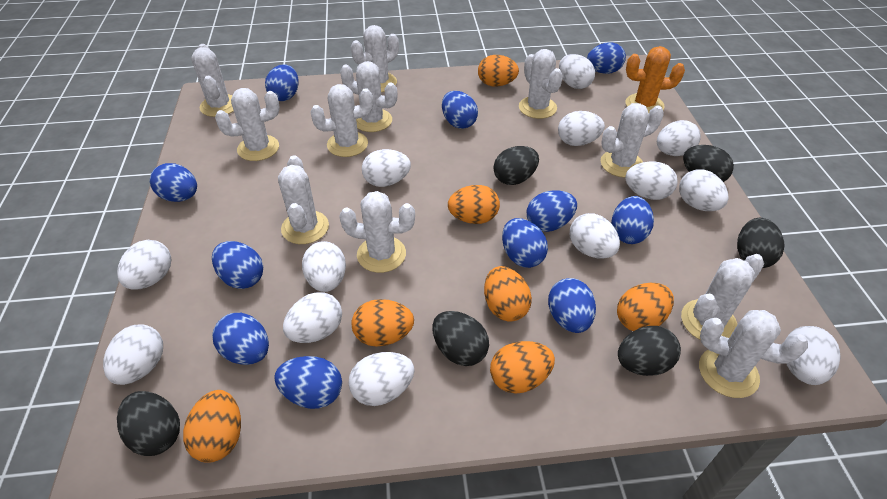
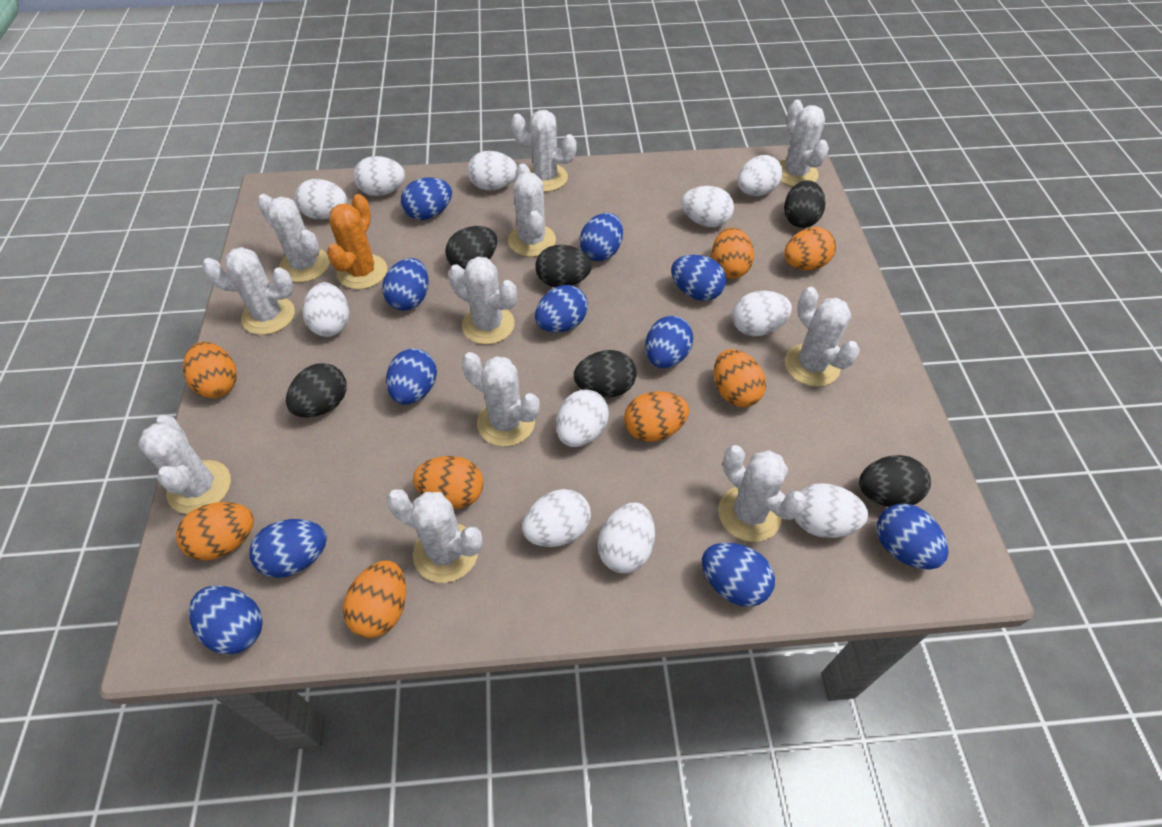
orange egg: [183,390,241,463] [351,299,414,347] [448,185,500,224] [478,55,519,87] [484,266,532,322] [490,341,555,394] [617,283,674,331] = 7 -> [176,502,254,561] [183,342,237,398] [343,560,406,638] [413,456,483,509] [624,391,689,442] [711,227,754,279] [714,349,766,407] [784,227,836,270] = 8
white egg: [103,324,163,385] [117,240,171,290] [283,292,342,343] [302,241,346,292] [348,352,415,406] [362,149,411,187] [558,111,605,146] [559,54,595,89] [570,213,620,259] [625,162,678,200] [657,120,701,156] [679,169,729,211] [785,326,841,385] = 13 -> [295,179,347,219] [303,282,349,337] [353,156,405,196] [467,151,517,191] [522,489,591,547] [556,389,609,447] [598,503,655,573] [681,186,734,227] [732,291,792,336] [738,155,783,196] [795,483,868,538] = 11

